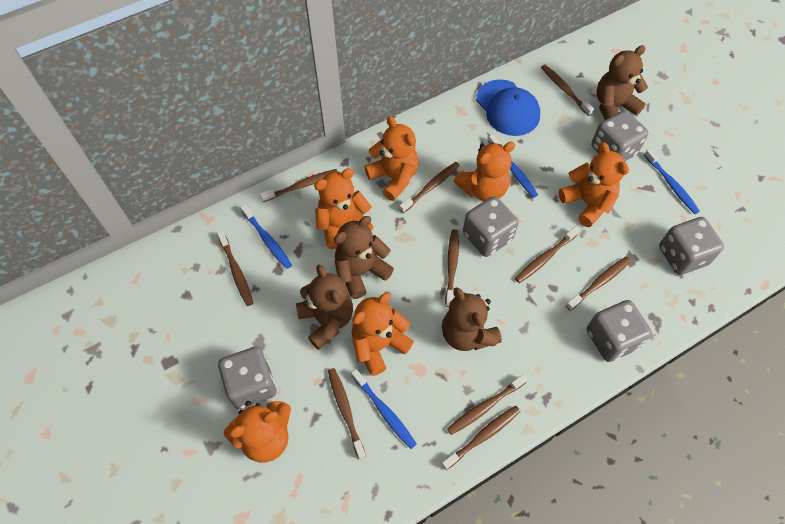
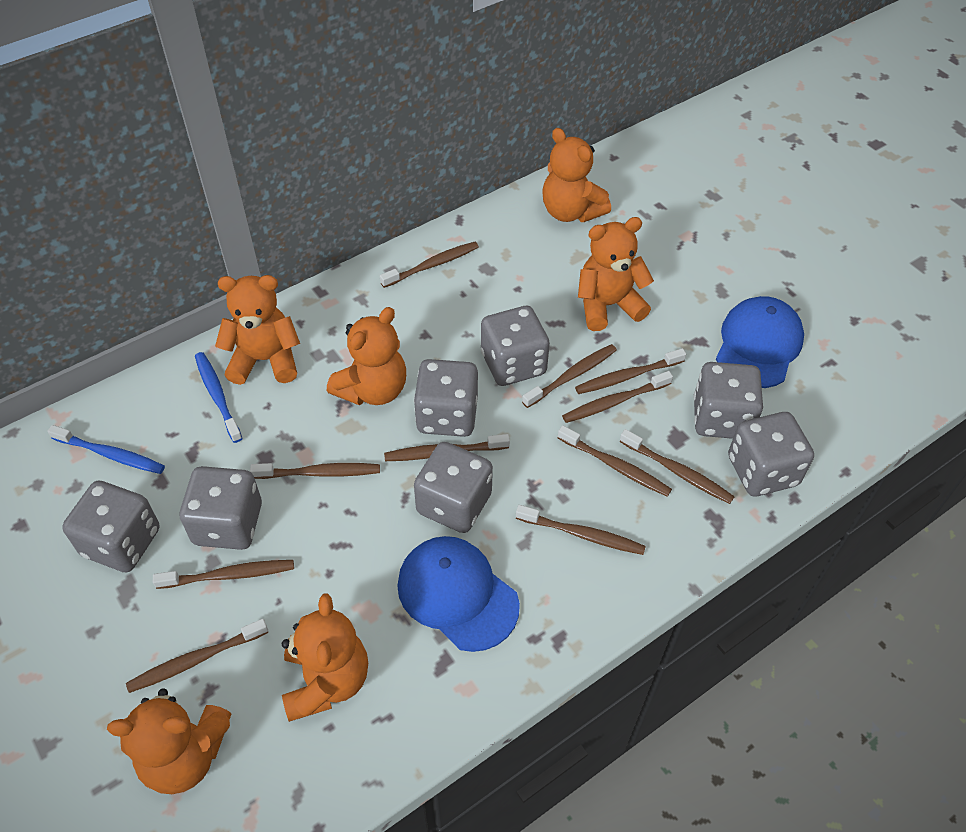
blue cap: [476,79,540,136] = 1 -> [397,536,520,652] [716,296,804,388] = 2
blue toothbrush: [240,204,292,269] [351,369,417,449] [488,135,538,198] [644,148,700,214] = 4 -> [47,425,165,474] [195,352,243,443] = 2
brown teddy bear: [296,264,353,350] [334,216,394,299] [442,287,502,351] [596,45,648,120] = 4 -> none = 0
brown toothbrush: [217,231,253,306] [260,169,338,202] [328,368,366,459] [399,162,460,213] [442,406,520,470] [445,229,459,307] [447,374,528,435] [515,226,580,283] [541,65,594,116] [566,256,631,311] = 10 -> [126,619,268,693] [153,560,294,589] [250,463,380,479] [380,242,479,288] [384,434,510,461] [516,505,646,555] [522,344,617,408] [558,425,672,497] [562,371,673,423] [575,348,686,394] [619,429,735,504] = 11
grey dice: [218,346,277,409] [463,196,518,257] [587,300,652,362] [591,110,648,161] [659,217,724,275] = 5 -> [62,481,159,572] [180,466,262,550] [414,359,478,437] [414,442,493,533] [481,306,550,386] [693,362,763,439] [728,412,814,496] = 7

